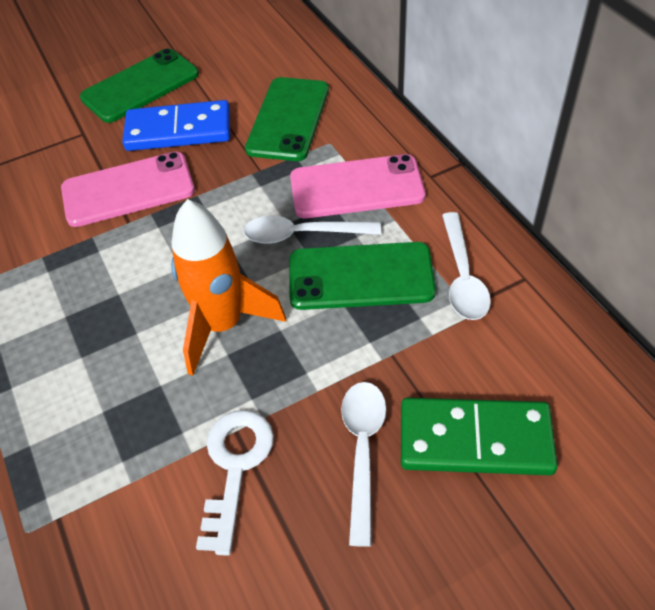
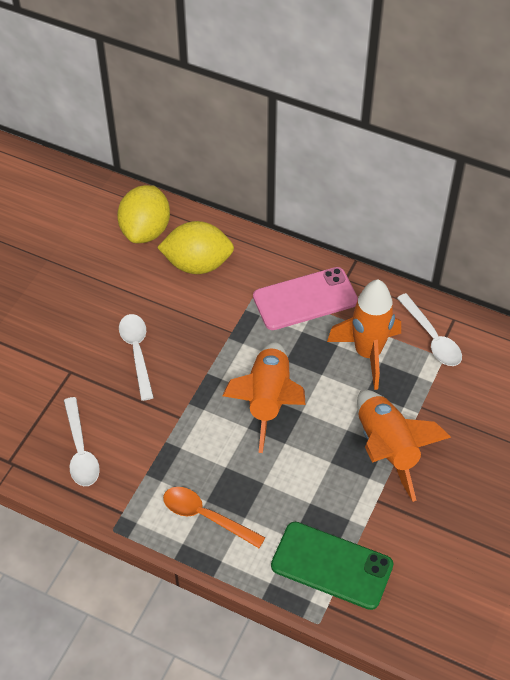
blue domino: [122,100,230,151] = 1 -> none = 0
green domino: [401,398,558,475] = 1 -> none = 0
green phone: [80,48,199,123] [245,77,329,161] [289,242,436,310] = 3 -> [271,522,393,610] = 1
orange rocket: [171,199,286,376] = 1 -> [222,342,306,453] [327,279,401,390] [357,390,451,502] = 3
orange spoon: none = 0 -> [163,487,266,548] = 1
pink phone: [61,152,195,227] [290,154,425,218] = 2 -> [253,267,358,330] = 1
white key: [196,410,274,556] = 1 -> none = 0
yellow lemon: none = 0 -> [117,185,170,243] [157,221,234,274] = 2

